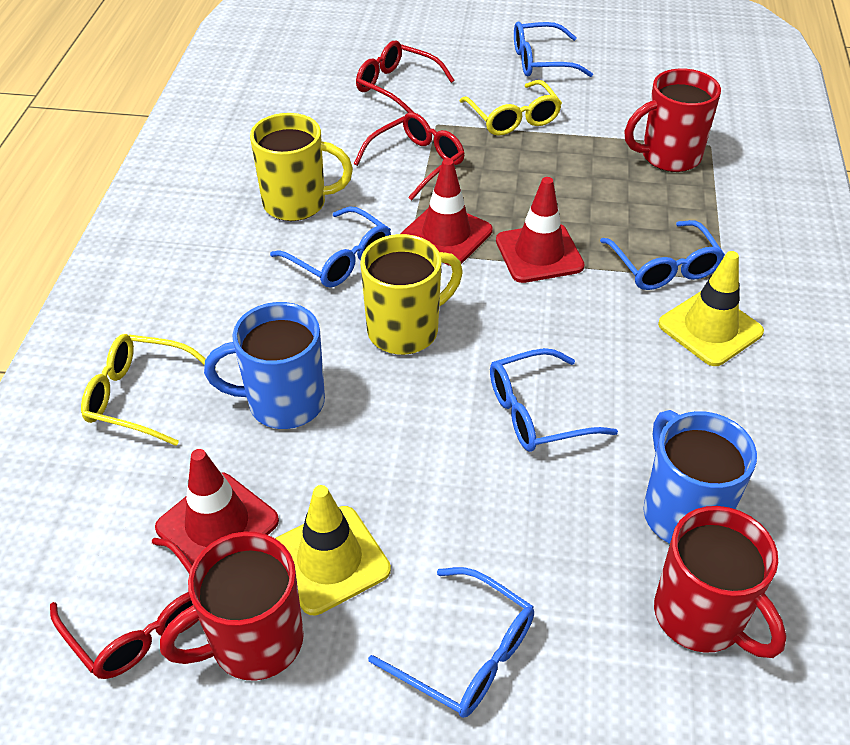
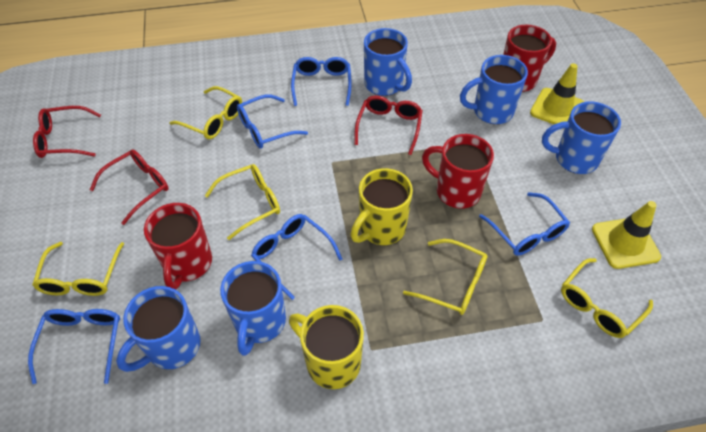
blue mug: [204,302,325,429] [644,410,757,544] = 2 -> [116,286,201,372] [220,261,286,356] [364,28,412,96] [460,55,528,124] [542,101,621,174] = 5
red traffic cone: [155,449,279,565] [401,158,493,266] [496,177,585,283] = 3 -> none = 0
yellow glasses: [81,334,206,446] [460,80,562,136] = 2 -> [32,242,124,296] [169,86,242,139] [205,164,280,240] [403,239,487,315] [561,258,653,338] = 5

